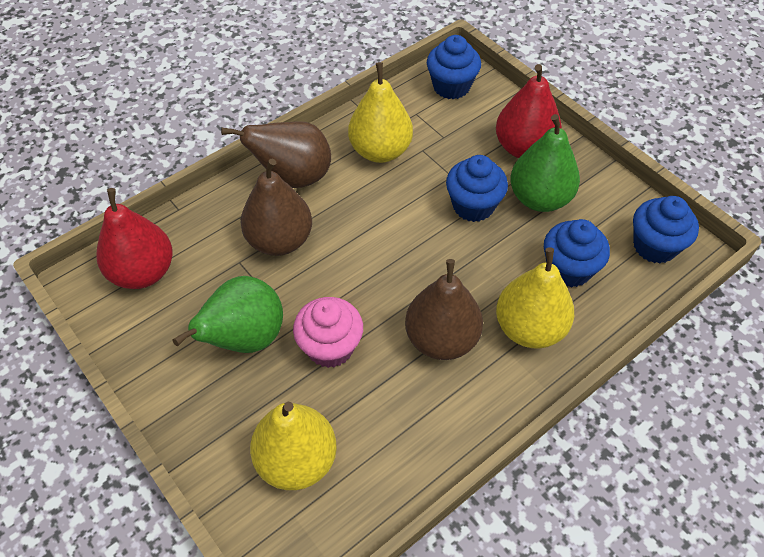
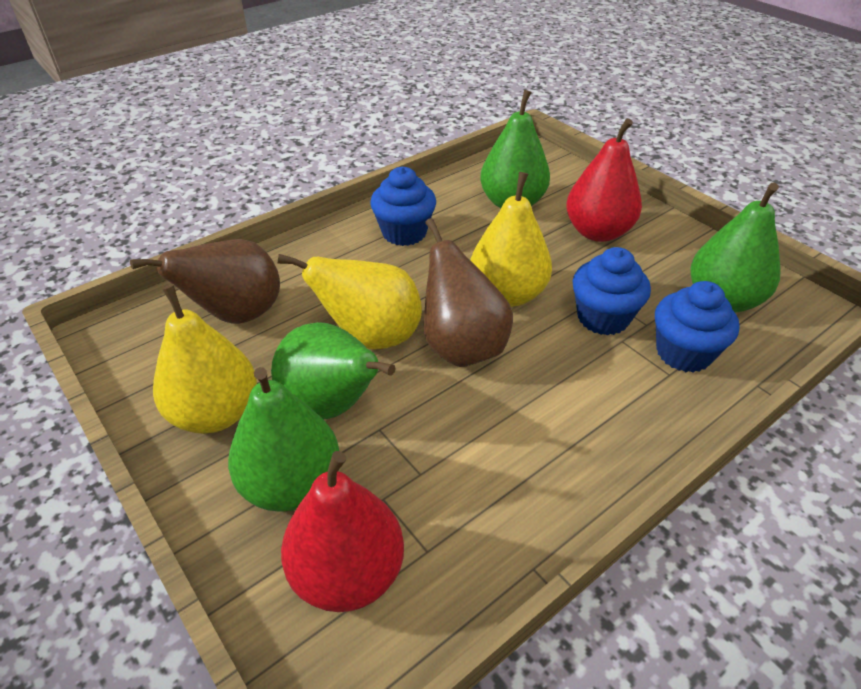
blue cupcake: [427,35,481,99] [446,155,508,222] [544,219,610,288] [633,196,699,264] = 4 -> [370,167,436,246] [573,247,651,336] [655,281,740,373] = 3
brown pear: [221,121,331,188] [241,159,312,256] [405,259,483,360] = 3 -> [130,239,280,324] [424,218,513,367] = 2
green pear: [173,276,283,353] [510,114,580,212] = 2 -> [228,367,339,512] [271,322,395,419] [480,90,550,208] [690,182,780,313] = 4
pink cupcake: [293,297,363,368] = 1 -> none = 0

